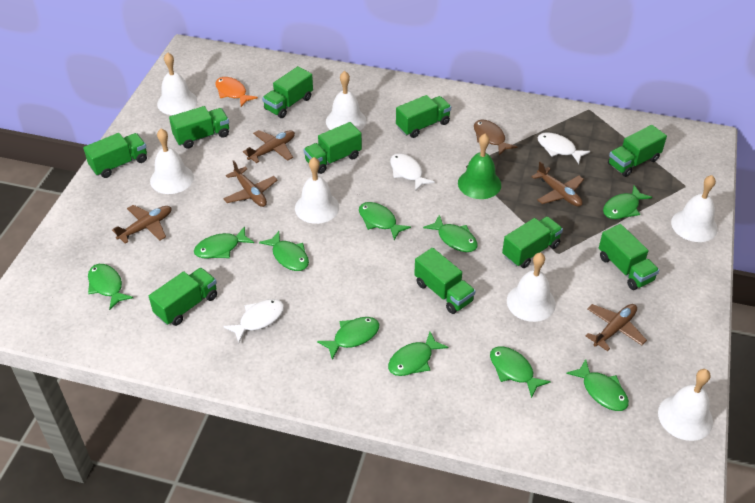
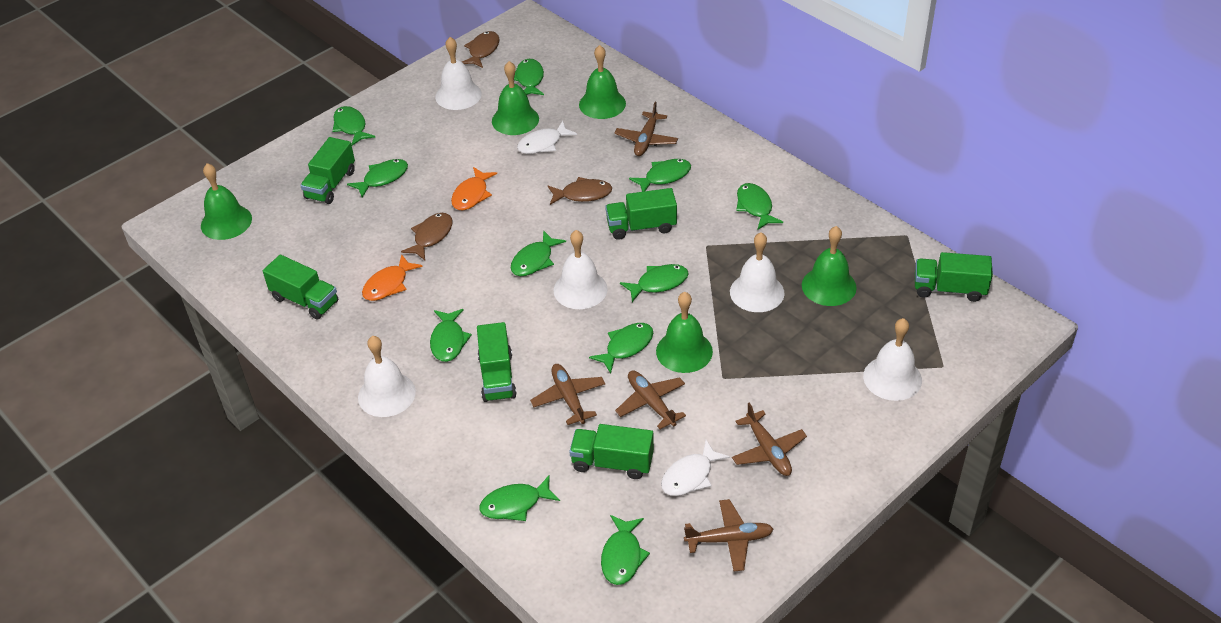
brown fish: [474,120,517,155] = 1 -> [401,213,452,260] [462,31,499,68] [548,177,612,205] = 3
green bell: [458,134,501,199] = 1 -> [201,163,252,240] [492,61,539,135] [579,45,626,119] [656,292,713,373] [802,226,857,306] = 5
green fish: [88,264,133,310] [194,226,254,259] [259,231,309,271] [317,317,380,360] [359,202,411,240] [388,332,448,376] [423,215,478,252] [490,346,551,398] [566,359,629,411] [603,185,652,219] = 10 -> [333,106,375,146] [347,159,408,198] [430,309,472,362] [479,475,560,521] [511,230,566,276] [514,59,544,95] [589,323,653,374] [601,515,650,585] [620,264,689,302] [629,159,691,192] [736,183,783,230] = 11
green truck: [83,133,147,178] [149,268,217,326] [169,106,229,149] [262,66,313,118] [303,122,362,174] [396,95,451,138] [414,248,475,314] [502,216,563,268] [599,224,659,290] [608,125,667,177] = 10 -> [263,255,338,319] [300,137,355,204] [477,322,517,402] [569,424,654,479] [605,188,677,240] [915,252,993,302] = 6
orange fish: [215,77,258,107] = 1 -> [362,254,423,301] [451,167,497,210] = 2
white bell: [150,129,194,194] [157,52,197,115] [295,157,339,224] [326,71,366,131] [507,252,556,322] [658,369,713,441] [671,175,718,242] = 7 -> [358,336,416,417] [435,37,482,110] [553,230,607,309] [730,232,784,312] [863,318,922,401] = 5
white fish: [223,299,284,343] [390,153,435,191] [538,132,590,164] = 3 -> [517,121,577,154] [661,440,730,496] = 2

